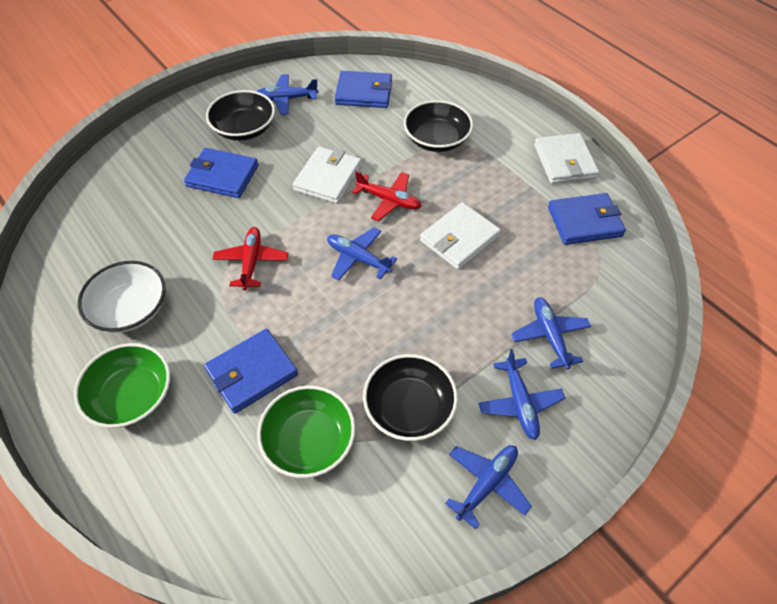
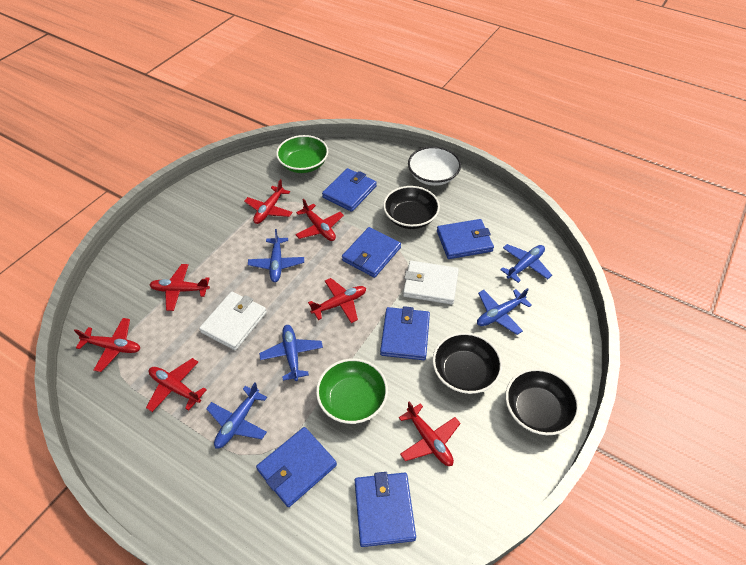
blue wallet: [184,148,259,198] [204,329,298,414] [335,71,392,108] [548,193,626,245] = 4 -> [256,427,337,507] [322,168,377,212] [342,227,401,278] [355,472,416,547] [380,306,430,360] [437,219,494,259] = 6
red plane: [213,227,288,290] [352,171,422,221] = 2 -> [74,318,140,372] [146,358,207,412] [150,264,210,311] [244,179,293,224] [295,198,344,241] [308,278,366,323] [399,401,461,466] = 7
white wallet: [293,146,362,204] [420,202,501,270] [534,133,599,184] = 3 -> [199,291,267,350] [403,261,459,305] = 2

